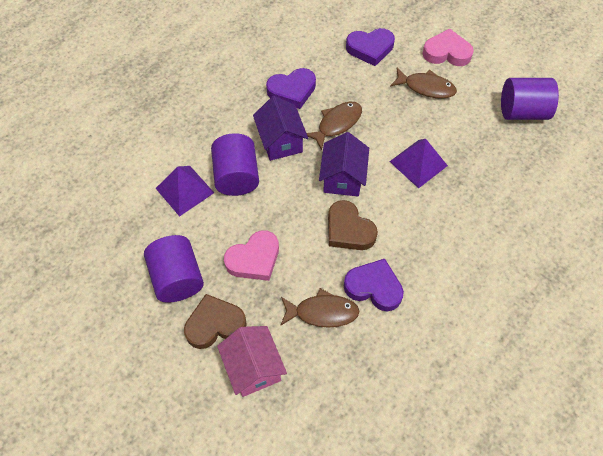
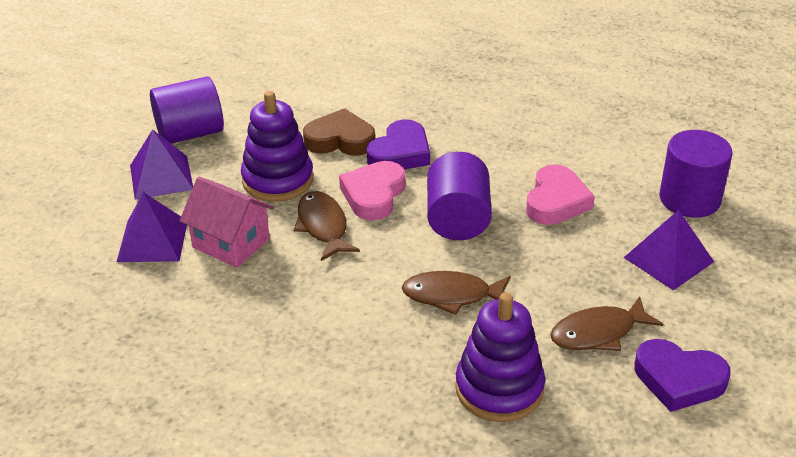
brown heart: [184,294,247,349] [328,200,378,250] = 2 -> [303,108,375,156] = 1
purple heart: [266,68,316,109] [344,259,404,311] [346,28,395,66] = 3 -> [367,120,430,169] [634,339,731,412] = 2
purple house: [253,96,308,161] [319,132,369,196] = 2 -> none = 0
purple pyramid: [156,166,214,217] [389,139,448,188] = 2 -> [117,192,187,262] [130,129,193,200] [624,210,714,290] = 3
purple stacking toy: none = 0 -> [241,91,313,202] [455,292,545,422] = 2

